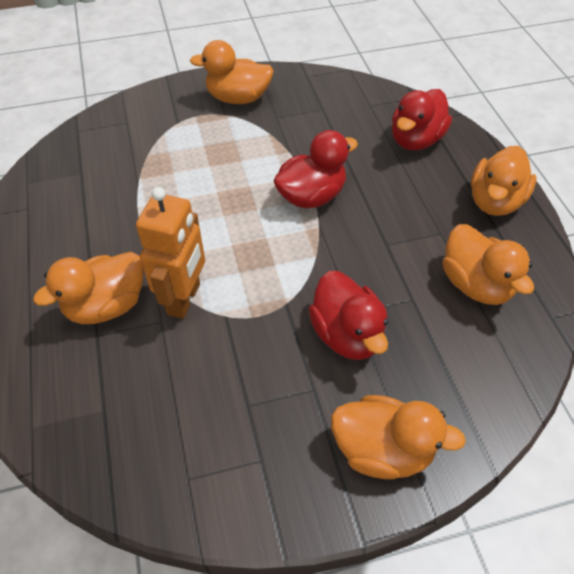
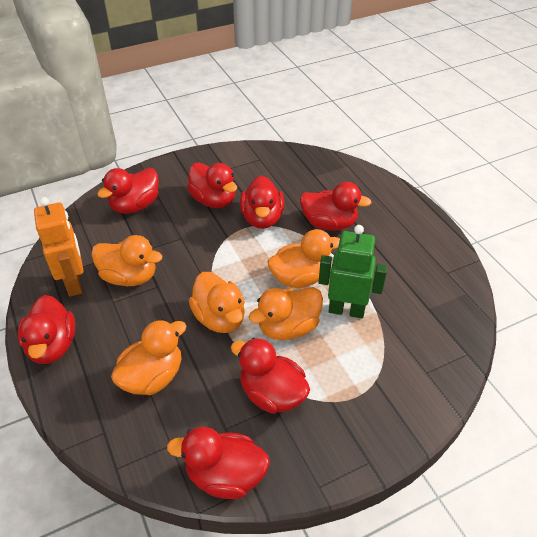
green robot: none = 0 -> [318,225,387,319] = 1
red duck: [274,130,358,209] [308,271,388,360] [392,89,452,150] = 3 -> [18,295,75,364] [97,168,159,214] [167,427,270,499] [187,163,237,208] [231,338,310,414] [240,175,284,229] [300,182,372,231] = 7

